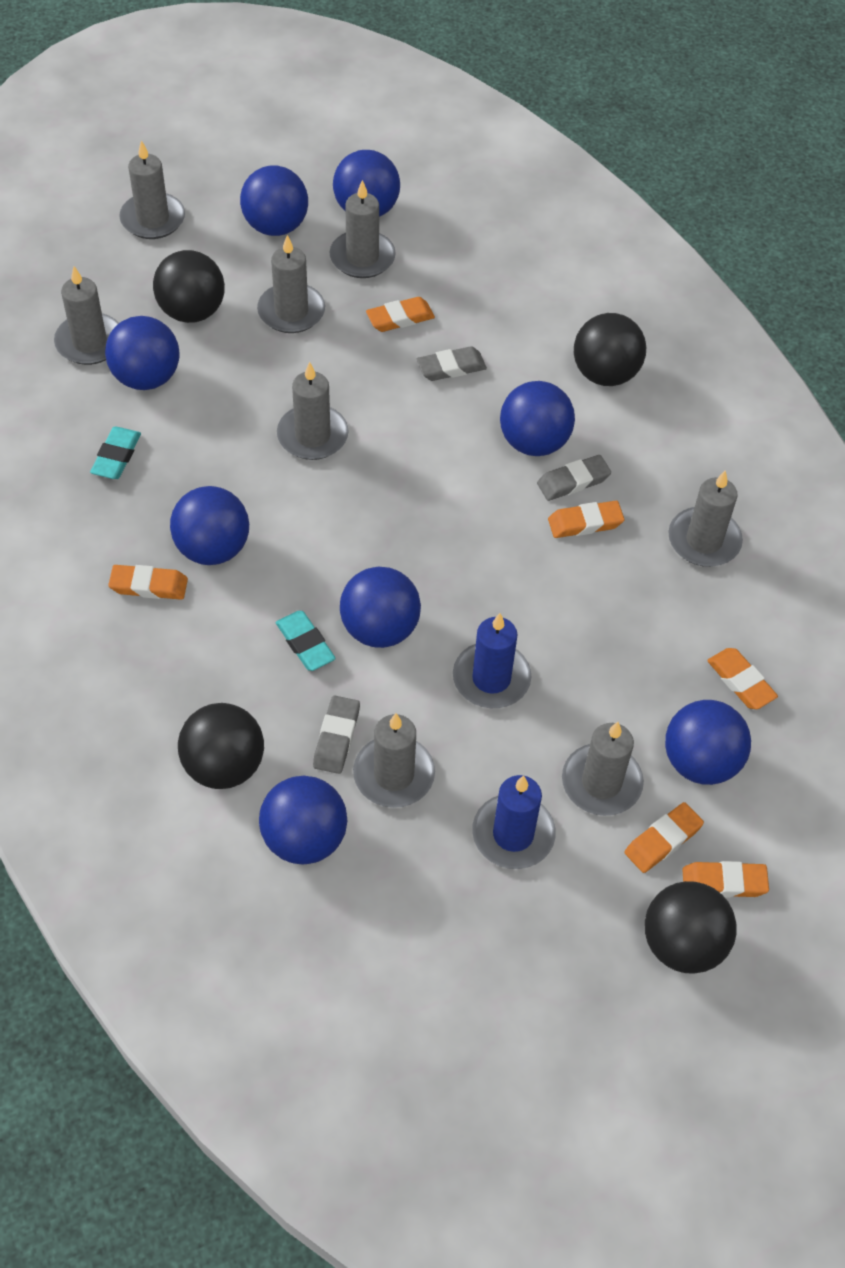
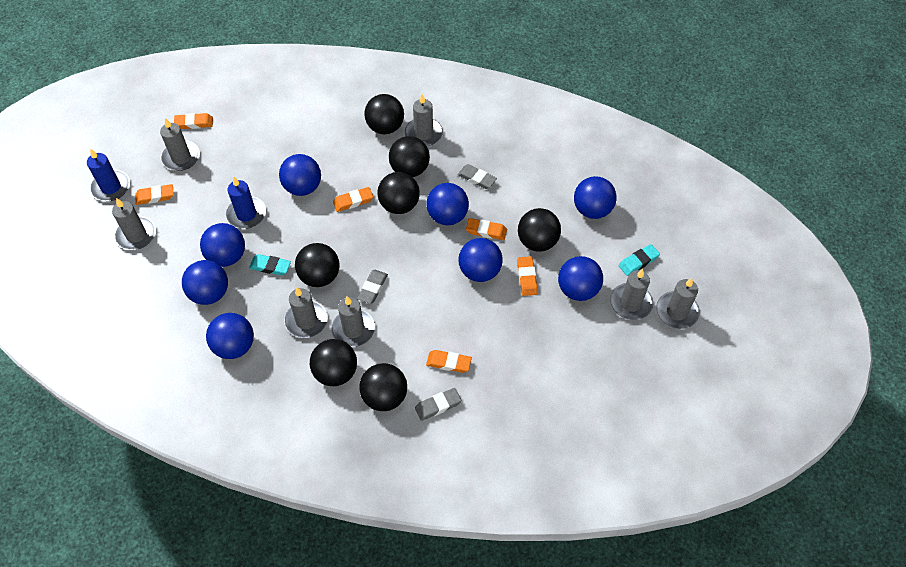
black ball: [153,250,225,323] [178,703,264,789] [574,313,646,386] [645,881,737,974] = 4 -> [295,243,339,287] [310,339,357,386] [359,363,407,411] [364,94,404,134] [377,172,420,214] [389,136,430,177] [518,208,561,252] = 7
grey candle: [54,266,119,365] [119,140,185,239] [257,235,325,333] [277,362,349,460] [329,180,396,278] [353,713,435,808] [562,722,644,816] [668,471,743,567] = 8 -> [112,198,156,250] [160,118,200,171] [284,287,328,338] [331,296,375,347] [405,94,443,146] [610,269,653,320] [656,278,700,329] = 7

